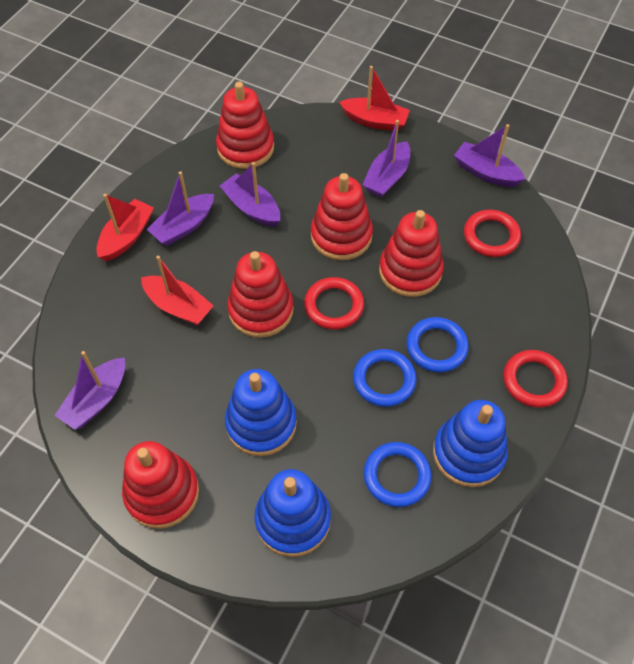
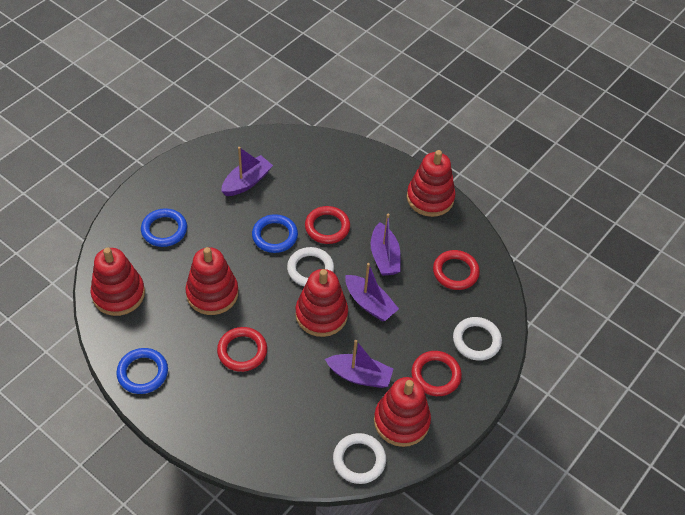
blue stacking toy: [225,369,297,456] [255,469,331,557] [433,400,508,487] = 3 -> none = 0
purple boat: [54,351,125,430] [147,171,214,246] [220,162,280,227] [362,120,410,197] [454,124,525,187] = 5 -> [221,147,273,196] [325,340,393,388] [345,263,399,322] [371,214,401,276] = 4
red boat: [96,194,154,261] [141,256,214,325] [339,66,410,131] = 3 -> none = 0
red ring: [304,277,364,329] [464,210,521,257] [503,350,568,408] = 3 -> [217,327,267,372] [305,206,350,244] [411,351,462,396] [433,250,480,290] = 4
white ring: none = 0 -> [287,247,334,287] [333,433,386,484] [453,317,502,361] = 3

